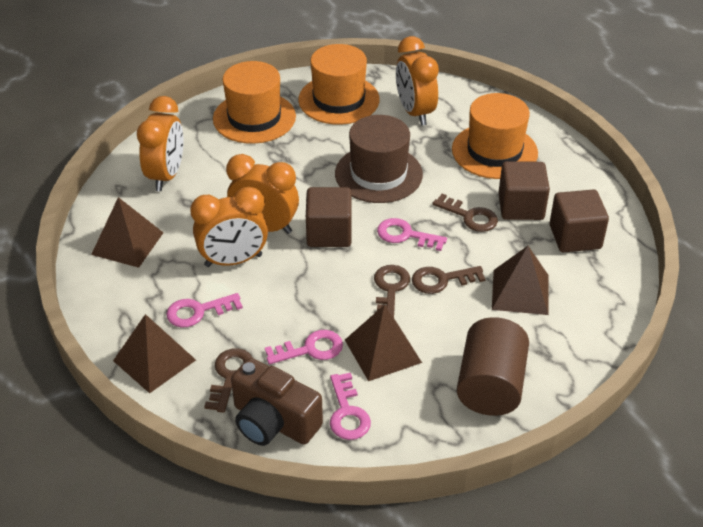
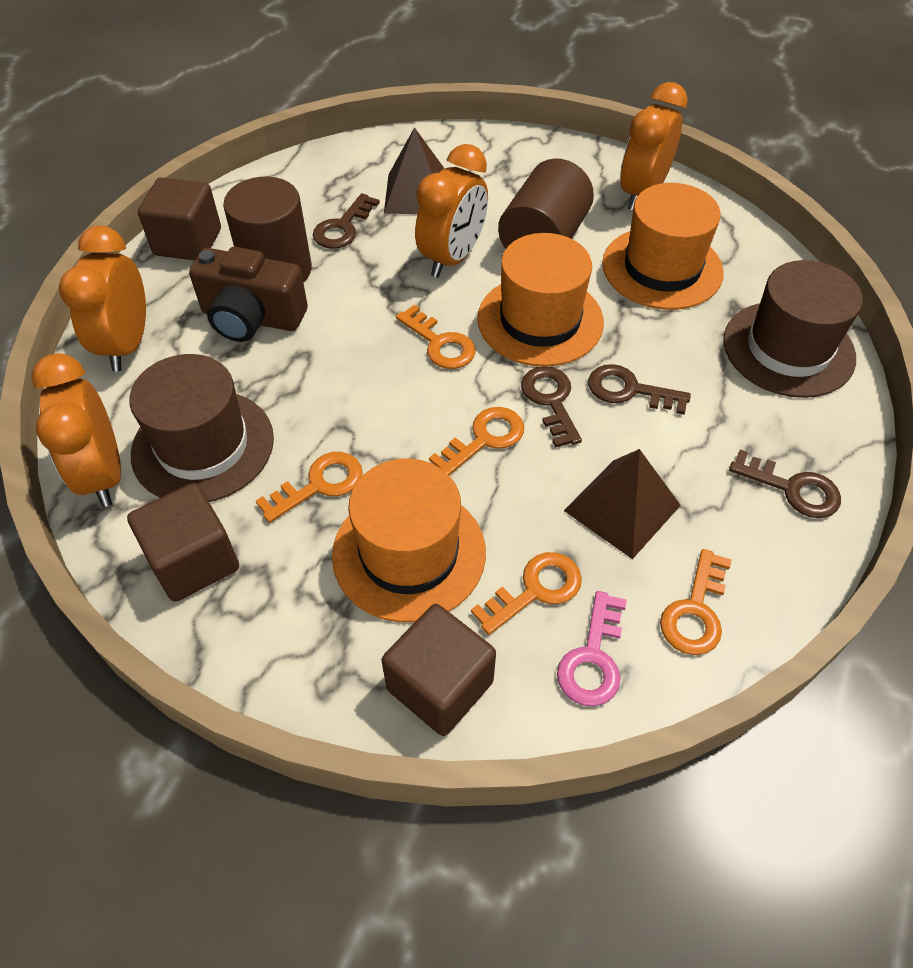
brown cylinder: [457,317,529,416] = 1 -> [223,177,312,283] [498,158,594,249] = 2
brown hat: [335,115,423,203] = 1 -> [129,354,274,502] [723,260,863,398] = 2
brown pyramid: [91,197,163,268] [113,314,196,393] [345,305,422,381] [492,246,548,315] = 4 -> [384,127,445,214] [564,449,681,559] = 2
orange key: none = 0 -> [256,452,363,523] [396,304,476,369] [429,407,524,475] [471,552,582,635] [660,549,732,655] = 5
pink key: [166,293,243,328] [265,330,343,364] [330,373,371,440] [377,218,447,251] = 4 -> [557,591,627,706] = 1

